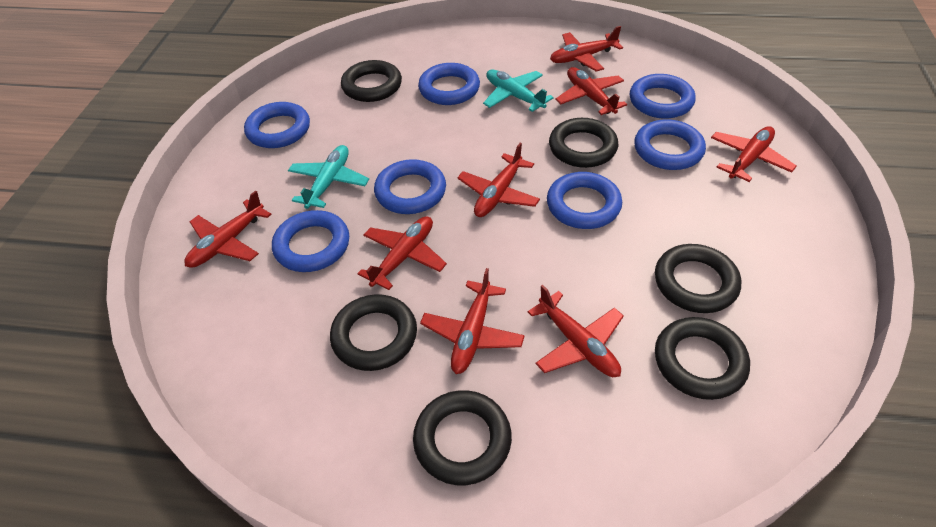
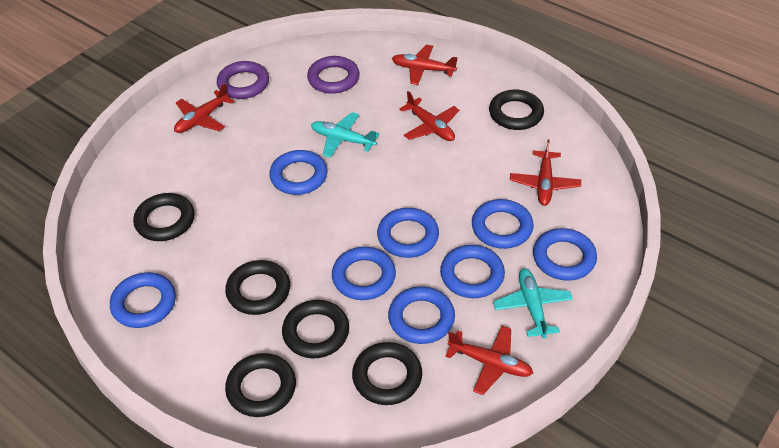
blue ring: [244,102,310,148] [272,210,349,272] [374,159,446,214] [418,63,480,105] [547,172,622,229] [630,74,696,119] [634,119,706,170] = 7 -> [110,272,176,328] [269,150,327,195] [332,247,396,300] [377,208,439,258] [388,286,455,344] [440,245,505,298] [472,199,533,249] [533,228,597,281] = 8
purple ring: none = 0 -> [217,61,269,99] [307,56,360,94] = 2
red plane: [184,190,272,268] [358,216,447,290] [420,268,525,374] [457,143,540,217] [528,285,624,377] [550,26,623,71] [555,67,627,115] [711,126,797,182] = 8 -> [174,83,234,133] [392,45,458,85] [399,91,459,141] [445,326,533,395] [510,139,581,206] = 5

